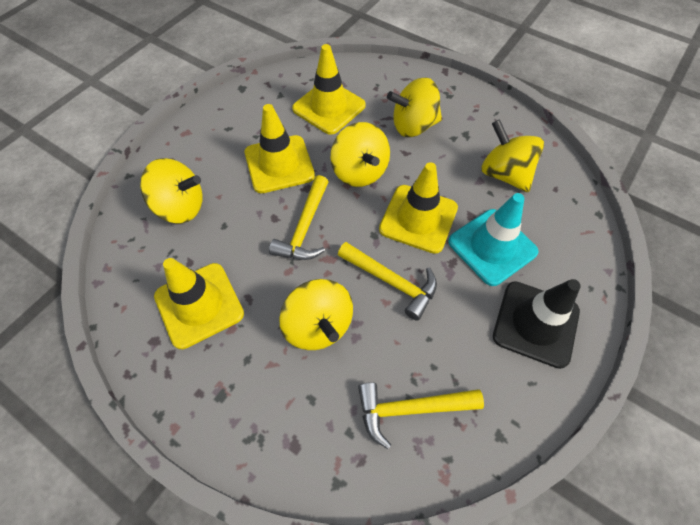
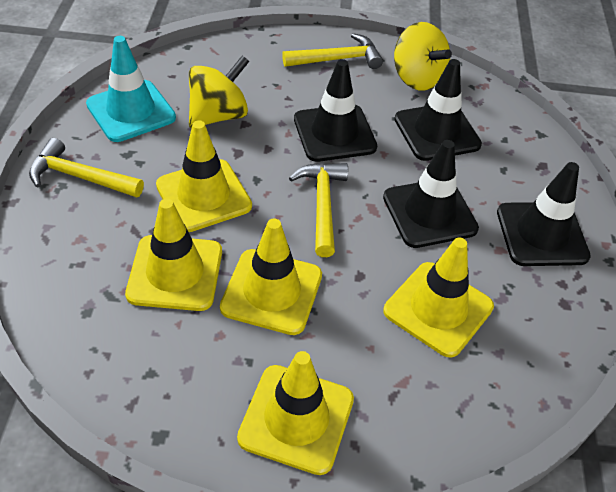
black traffic cone: [493,279,581,369] = 1 -> [294,59,377,162] [383,140,479,248] [394,59,482,161] [497,162,591,266] = 4
yellow spinning top: [140,158,202,223] [279,279,353,350] [331,122,390,187] [387,78,442,137] [481,119,544,192] = 5 -> [189,55,249,128] [394,22,452,91] = 2
yellow traffic cone: [154,258,244,349] [245,104,315,193] [292,44,366,135] [379,162,458,254] = 4 -> [125,199,222,311] [156,120,252,232] [220,219,322,335] [237,351,354,475] [383,237,494,358] = 5

